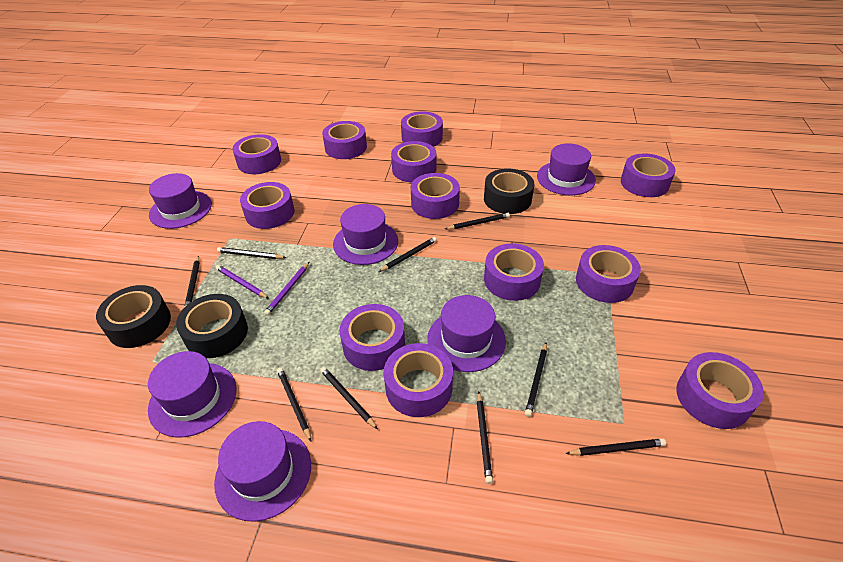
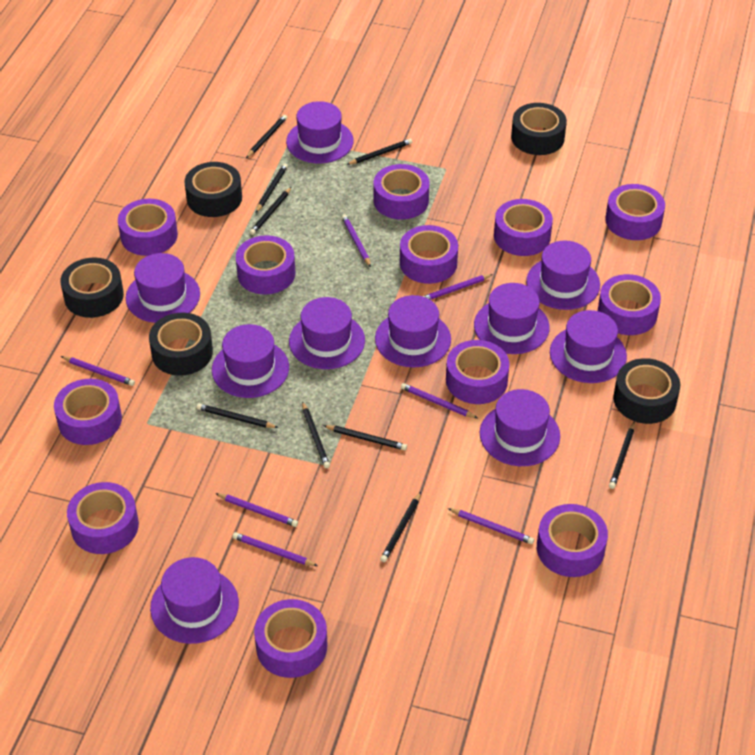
black tape: [96,285,171,348] [176,294,248,358] [484,168,534,214] = 3 -> [61,258,124,318] [149,313,213,376] [184,162,242,217] [511,103,567,155] [613,358,680,424] = 5
purple hat: [148,351,237,438] [149,173,212,229] [214,421,311,522] [333,204,398,265] [427,295,506,372] [537,143,596,195] = 6 -> [126,253,200,323] [150,557,239,644] [212,324,289,398] [286,101,354,163] [289,297,365,369] [375,295,451,367] [474,283,550,354] [480,389,560,466] [526,241,600,310] [550,310,627,383] = 10
purple pencil: [216,265,269,299] [264,262,309,316] = 2 -> [61,356,135,386] [215,493,298,527] [232,532,318,566] [342,214,371,267] [401,383,478,418] [422,274,493,300] [448,508,534,544] = 7

